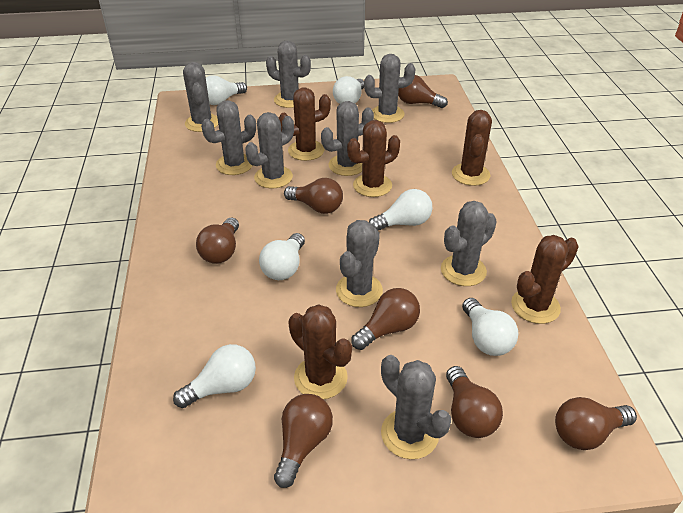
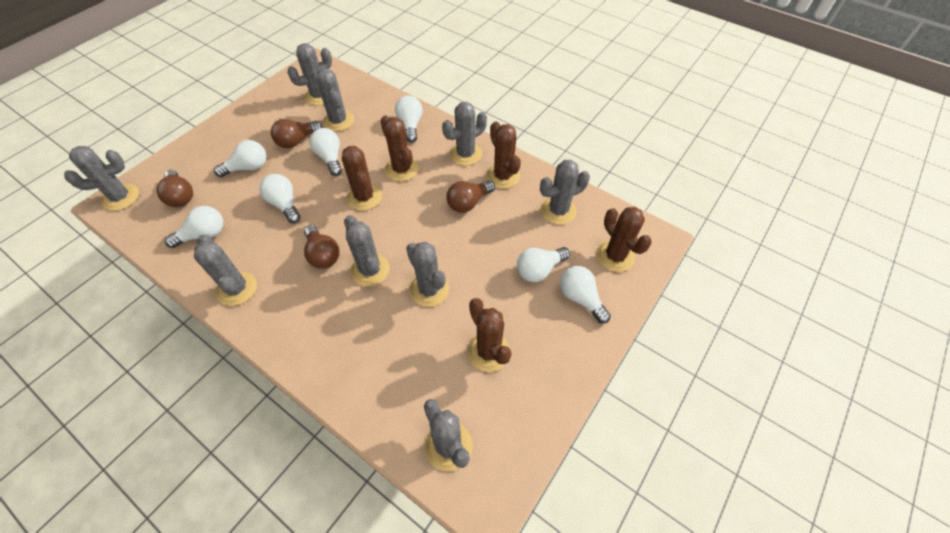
brown light bulb: [196,218,239,264] [274,394,333,488] [284,178,343,214] [351,288,420,350] [398,75,448,108] [446,366,503,438] [555,397,637,450] = 7 -> [156,170,193,207] [271,119,322,148] [304,225,339,269] [447,181,495,213] = 4
white light bulb: [173,344,256,408] [206,75,247,105] [259,233,305,280] [333,76,364,104] [369,189,432,230] [462,298,518,356] = 6 -> [165,206,223,248] [214,140,266,177] [259,174,300,223] [310,128,342,176] [395,96,423,143] [517,247,570,282] [560,266,611,324] = 7

